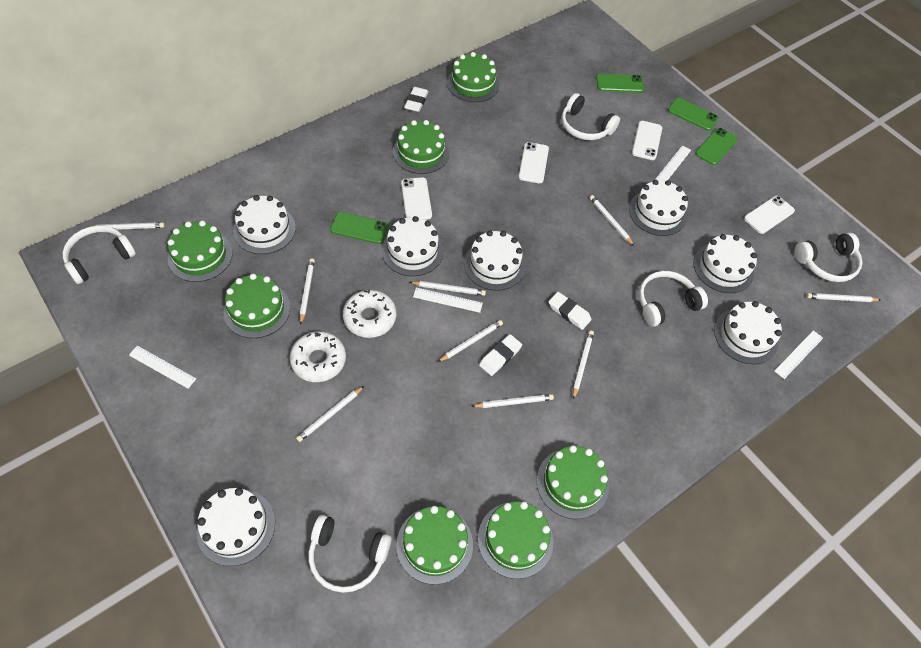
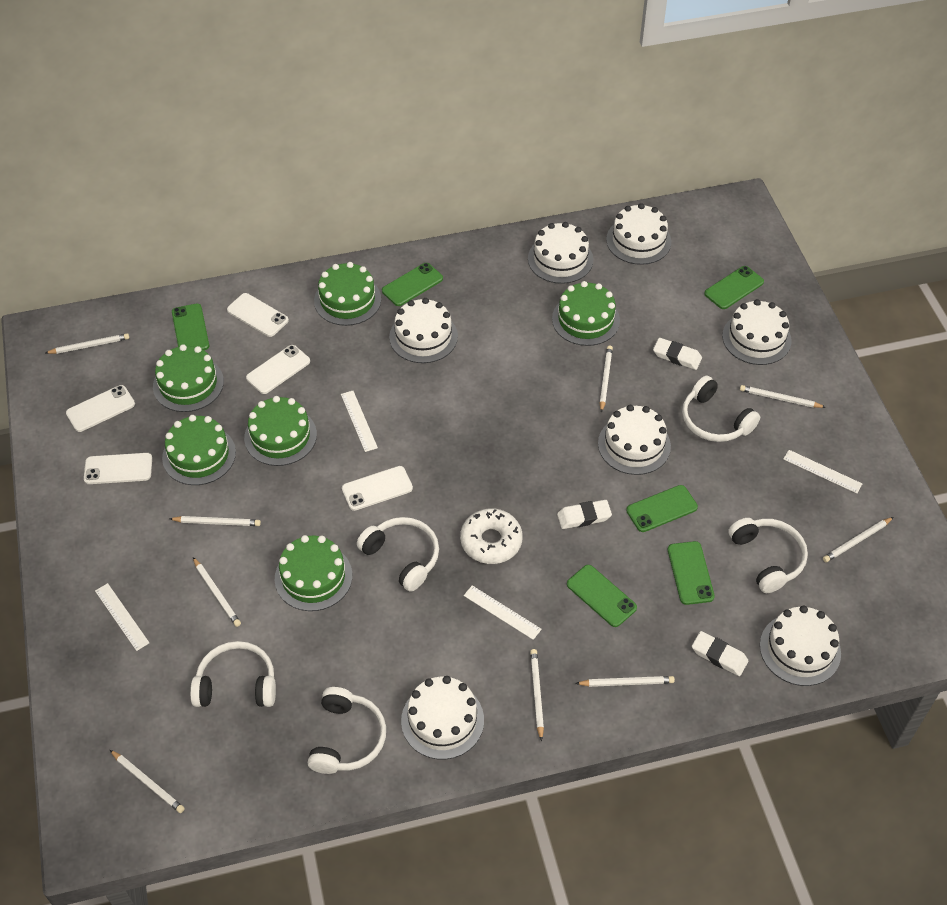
green cake: [167,221,233,282] [223,274,290,338] [393,120,449,174] [396,506,473,585] [447,52,500,102] [478,501,553,579] [537,445,609,519] = 7 -> [153,344,224,412] [162,415,236,485] [244,396,317,466] [275,535,352,611] [314,262,381,326] [552,281,620,346] = 6
green phone: [330,212,389,244] [596,74,644,93] [668,98,719,131] [695,128,738,165] = 4 -> [172,304,209,350] [382,263,443,306] [567,565,637,627] [626,485,698,532] [668,541,715,605] [704,266,764,309] = 6
white donut: [290,331,346,382] [343,289,396,338] = 2 -> [460,508,522,564] = 1
white phone: [401,177,432,220] [519,142,549,183] [632,121,662,160] [744,196,795,234] = 4 -> [66,385,135,432] [84,453,152,484] [227,293,289,337] [246,345,310,394] [342,466,413,511] = 5

